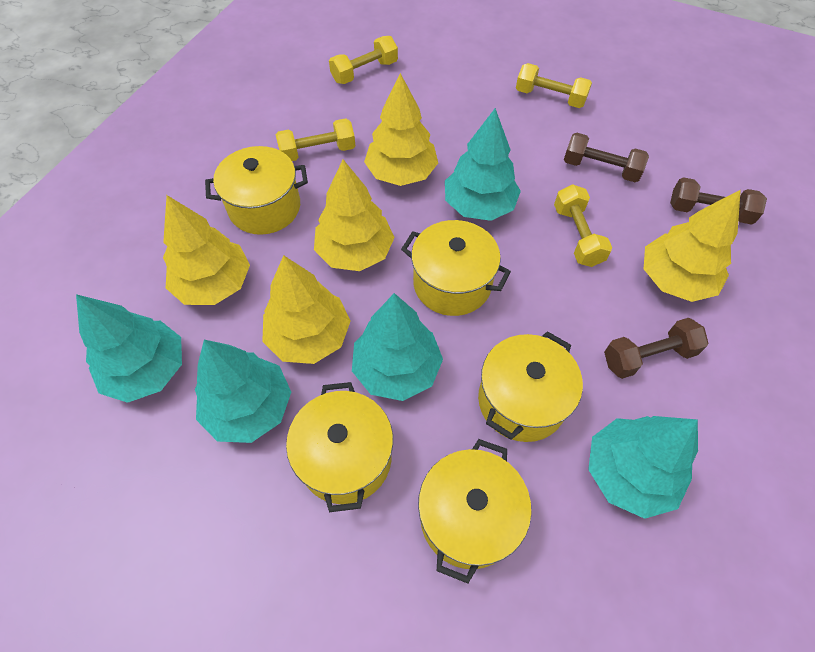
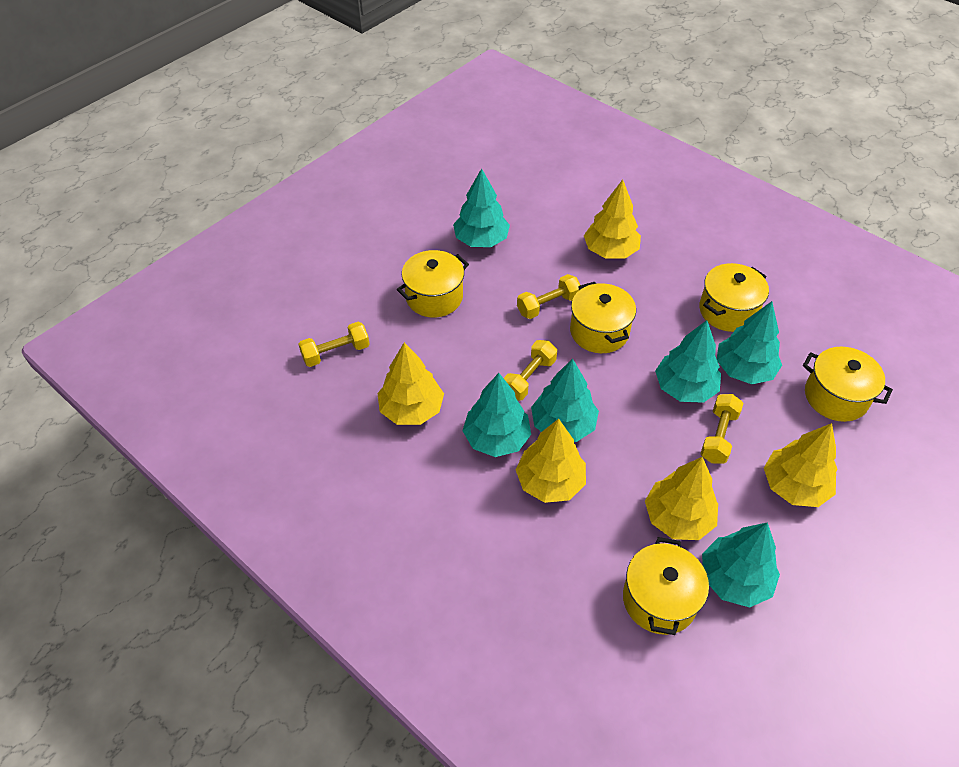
brown dumbbell: [564,133,649,182] [604,318,709,379] [670,177,767,225] = 3 -> none = 0
turquoise tree: [76,294,182,403] [195,340,291,443] [352,293,443,401] [445,108,521,221] [588,416,698,519] = 5 -> [453,168,510,247] [462,373,531,457] [531,359,599,442] [655,320,721,403] [702,522,780,608] [717,301,782,384] = 6

